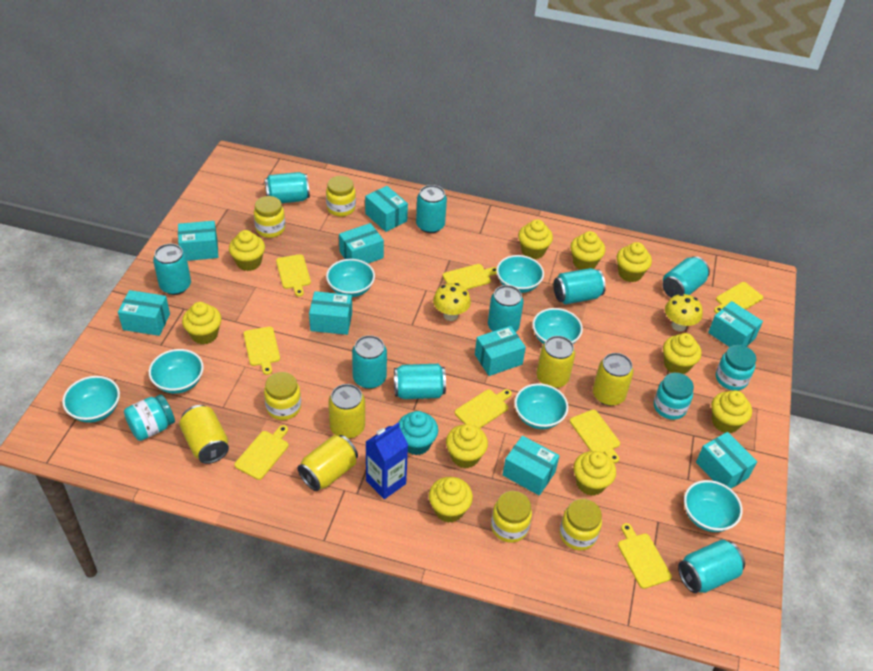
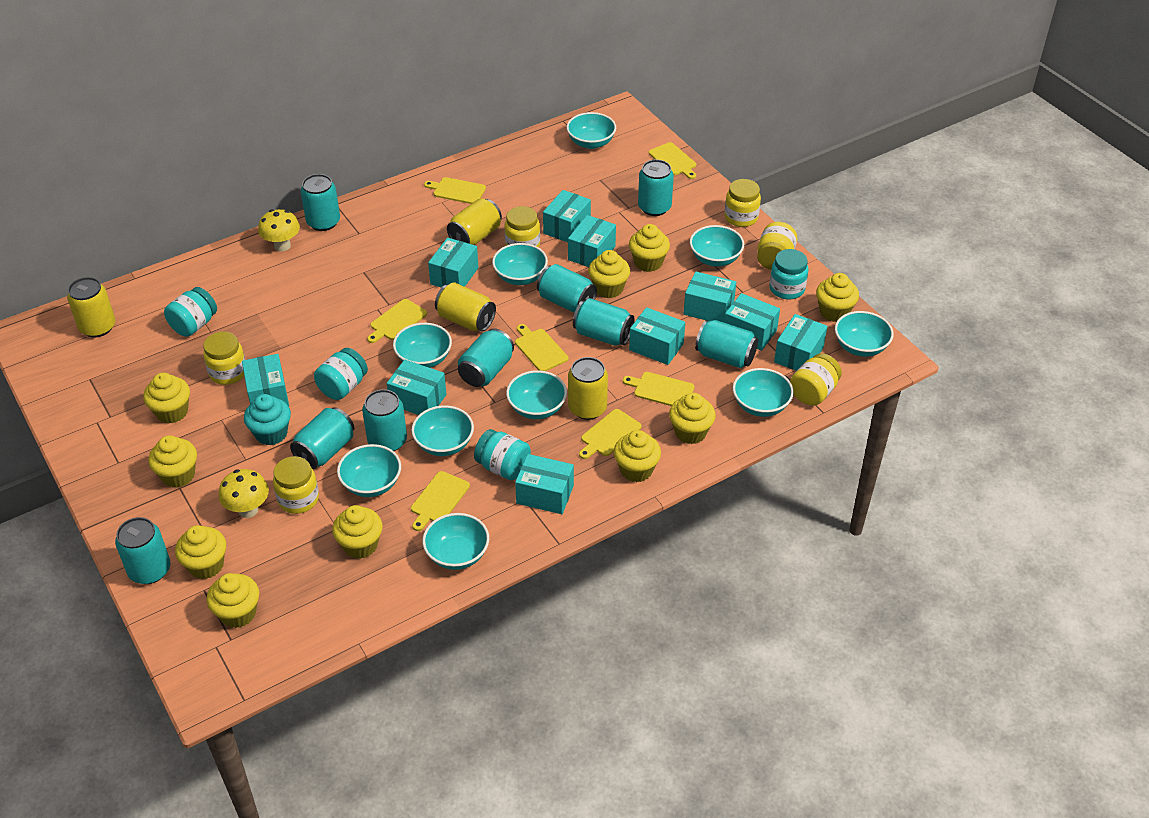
blue carton: [366,422,408,499] = 1 -> none = 0
turquoise bowl: [62,376,120,423] [149,349,204,394] [326,259,375,297] [496,255,544,293] [514,383,569,429] [532,308,583,344] [684,480,743,532] = 7 -> [337,444,401,497] [393,323,452,368] [411,406,474,456] [422,513,489,570] [492,243,548,285] [506,370,567,419] [566,112,616,149] [690,225,744,267] [733,368,794,417] [835,311,894,357] = 10
turquoise box: [118,290,170,336] [178,221,218,261] [309,291,352,335] [339,223,384,263] [365,186,408,232] [475,326,526,376] [503,436,560,496] [696,432,757,489] [708,301,763,347] = 9 -> [242,354,289,407] [387,360,446,415] [428,238,478,288] [515,454,574,514] [543,190,591,242] [568,215,616,267] [629,307,685,365] [684,272,736,322] [724,293,780,351] [774,314,827,371] = 10
turquoise jar: [124,394,175,441] [654,373,694,420] [716,345,756,391] = 3 -> [164,287,217,337] [314,348,368,400] [474,429,531,480] [769,249,808,300] = 4
yellow can: [179,405,229,464] [298,435,358,491] [328,384,365,439] [536,336,575,388] [593,353,634,406] = 5 -> [67,277,115,337] [435,283,496,332] [447,198,502,245] [568,357,608,420] = 4
yellow cutting board: [234,425,289,480] [244,327,280,375] [276,254,311,297] [443,264,497,289] [455,389,512,428] [570,410,620,463] [618,523,672,589] [714,282,763,314] = 8 -> [367,299,427,343] [411,471,470,531] [424,177,486,204] [515,324,568,371] [579,409,641,459] [623,372,694,406] [649,142,696,179] = 7
yellow jar: [254,196,285,238] [264,372,301,420] [326,176,356,217] [491,491,532,543] [560,499,602,551] = 5 -> [203,332,245,385] [273,456,319,514] [504,206,540,247] [725,179,761,227] [757,222,797,270] [790,353,842,406] = 6

